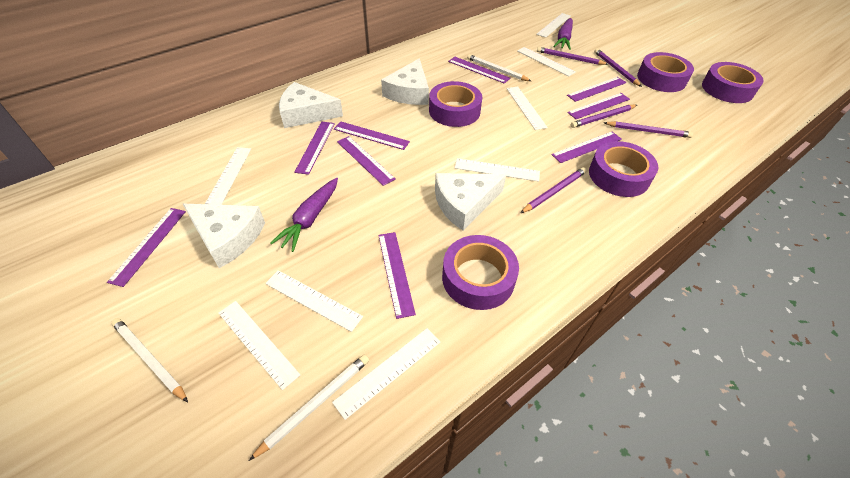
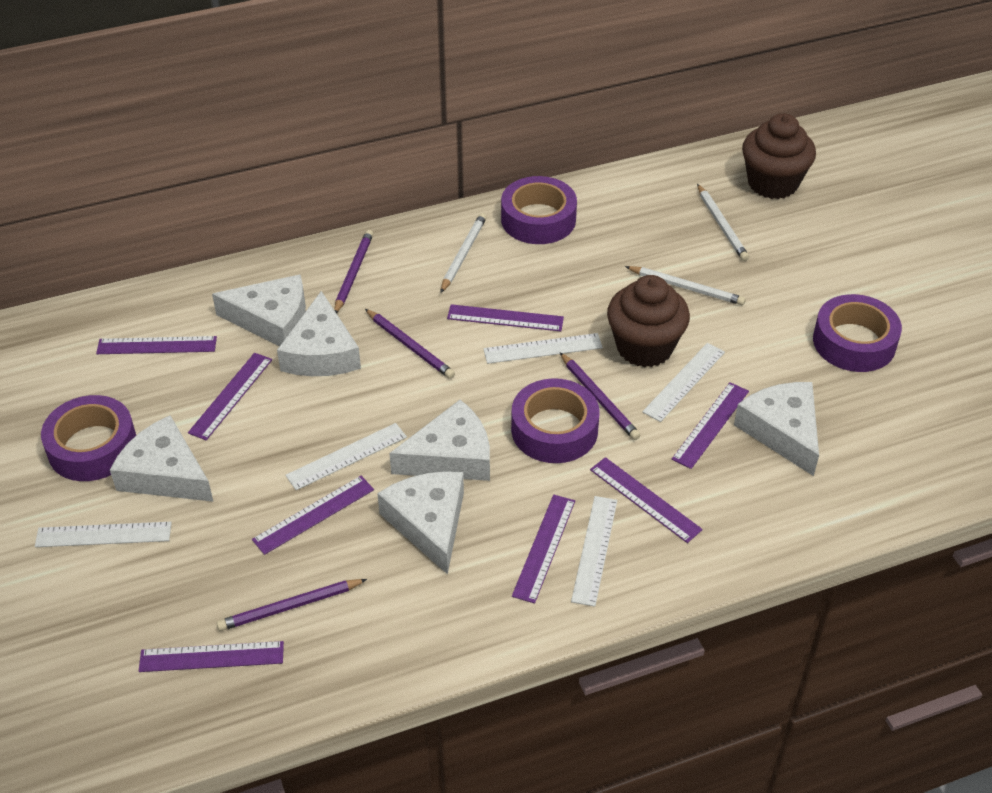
brown cupcake: none = 0 -> [607,275,690,367] [742,113,816,199] = 2
purple carrot: [271,178,338,252] [553,18,573,50] = 2 -> none = 0
purple pencil: [521,167,587,213] [537,47,608,65] [571,105,637,128] [594,48,642,87] [603,121,693,138] = 5 -> [216,579,367,631] [334,230,373,313] [365,309,455,379] [560,352,641,440] = 4
purple ruler: [107,208,186,287] [294,122,335,175] [334,121,410,150] [337,136,396,186] [378,232,416,319] [448,57,510,84] [551,132,622,163] [567,77,626,102] [567,93,630,119] = 9 -> [96,336,217,354] [139,641,284,672] [188,353,272,440] [252,476,374,555] [447,304,564,331] [512,495,575,603] [590,457,703,543] [672,382,749,469] = 8
purple tape: [429,81,482,127] [442,235,519,310] [589,141,658,197] [637,52,694,92] [702,62,764,103] = 5 -> [41,395,136,481] [501,176,577,244] [511,378,600,463] [813,294,902,372] = 4
white cheese: [183,204,265,268] [279,82,343,128] [381,58,429,105] [435,173,506,231] = 4 -> [110,415,213,502] [212,274,306,346] [277,291,361,376] [377,471,464,575] [389,400,490,481] [734,382,819,476] = 6
white ruler: [205,147,251,205] [218,301,300,390] [265,270,363,332] [332,328,440,420] [455,158,540,182] [507,87,548,130] [517,47,576,76] [536,13,571,38] = 8 -> [35,522,172,547] [286,423,407,490] [483,333,603,364] [571,496,617,607] [642,343,725,422] = 5

